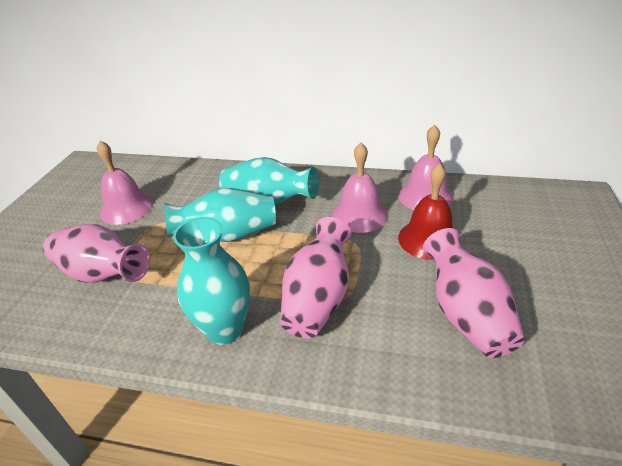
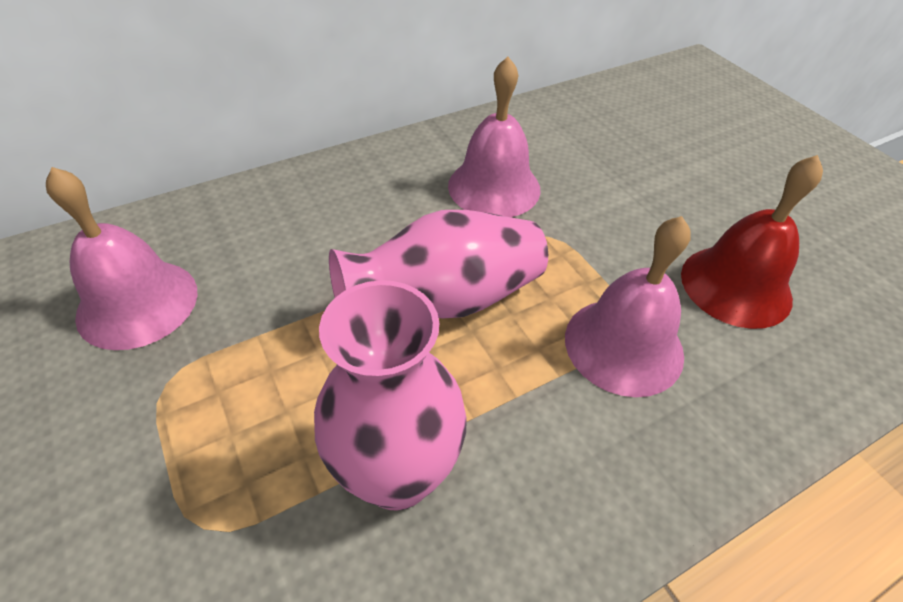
pink vase: [43,224,150,283] [280,217,351,338] [423,228,525,358] = 3 -> [314,280,467,511] [329,210,548,319] = 2
turquoise vase: [164,188,276,242] [173,217,250,345] [219,157,319,205] = 3 -> none = 0

